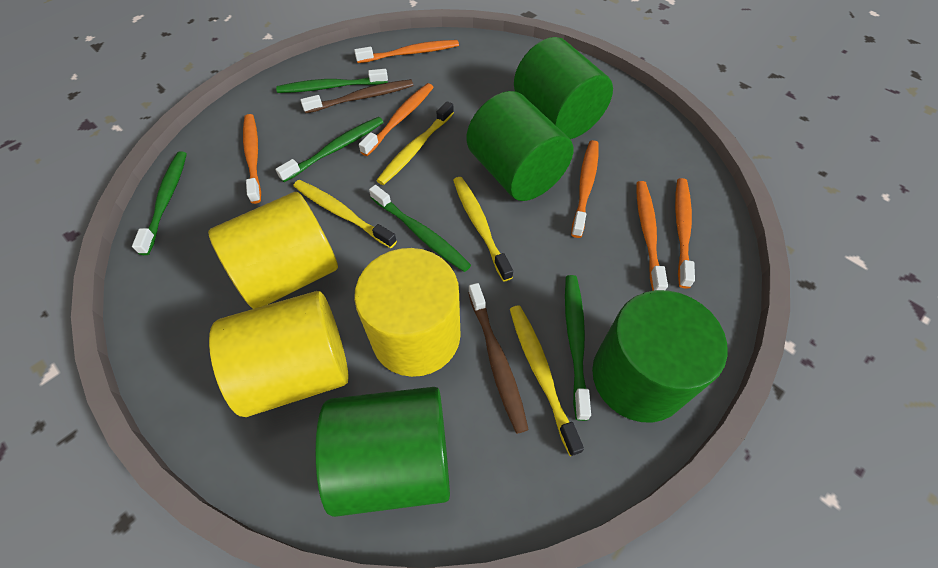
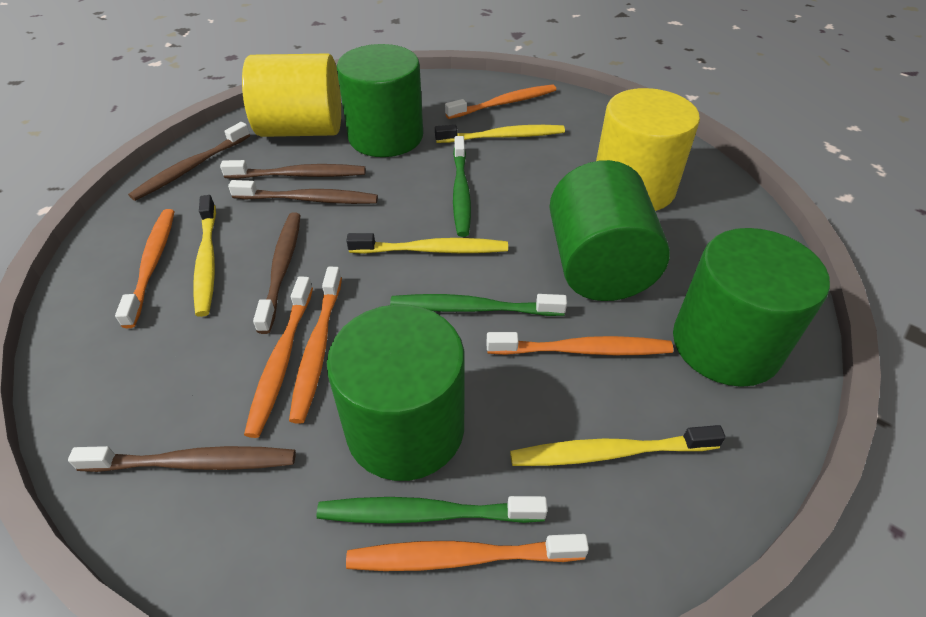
brown toothbrush: [300,79,413,113] [468,283,529,434] = 2 -> [68,446,296,472] [128,122,250,201] [220,160,365,179] [228,180,378,204] [253,213,301,334] = 5
green toothbrush: [132,151,187,255] [275,117,383,182] [276,69,388,93] [369,185,471,272] [565,275,591,421] = 5 -> [316,496,548,523] [390,294,567,316] [453,136,471,237] = 3
yellow cylinder: [208,192,338,309] [209,291,349,417] [354,248,461,377] = 3 -> [242,54,341,137] [596,88,700,211] = 2

